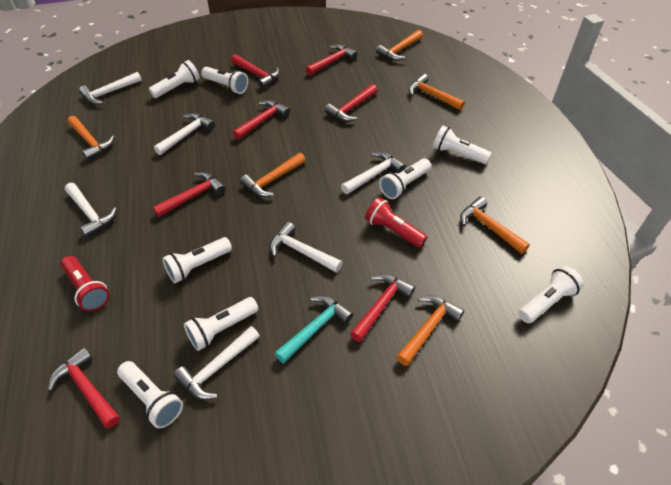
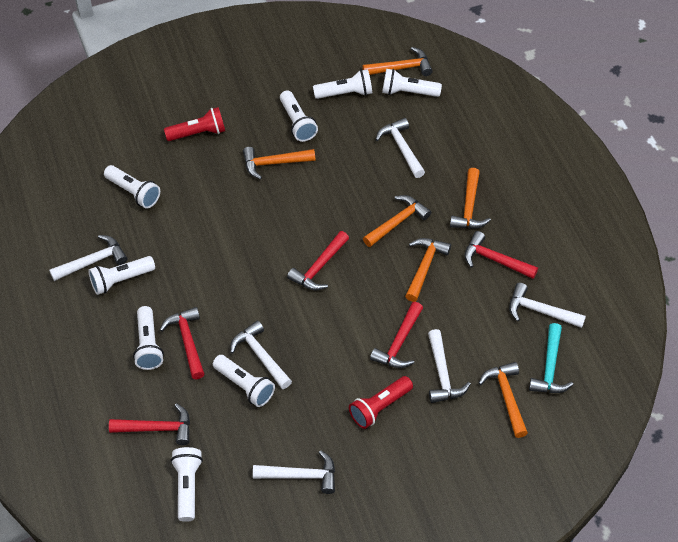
red hammer: [48,347,120,429] [153,172,226,217] [231,54,280,89] [233,100,290,140] [306,44,358,75] [325,84,378,122] [350,274,415,342] = 7 -> [109,403,190,445] [160,307,205,379] [287,231,349,291] [370,302,423,368] [465,231,538,279] = 5

